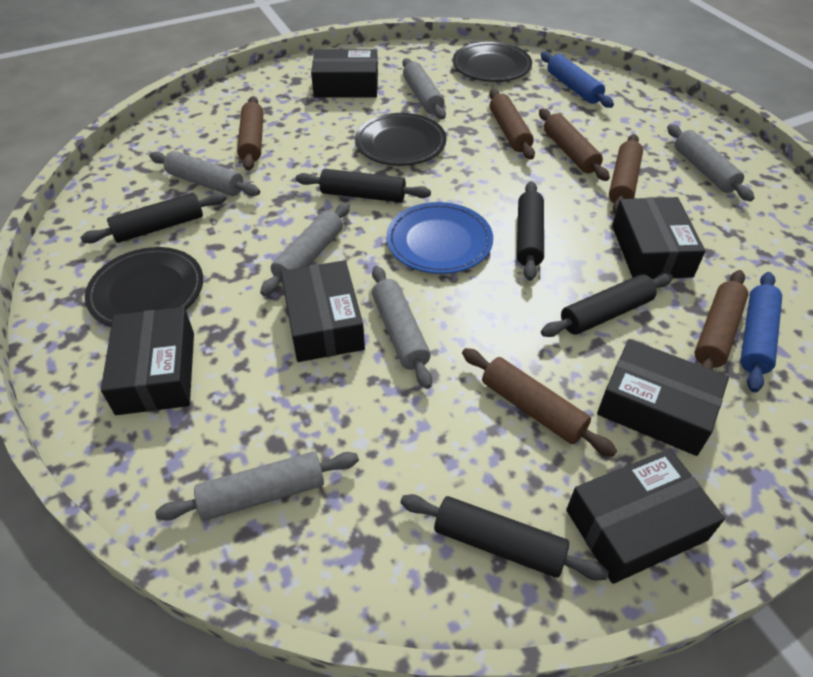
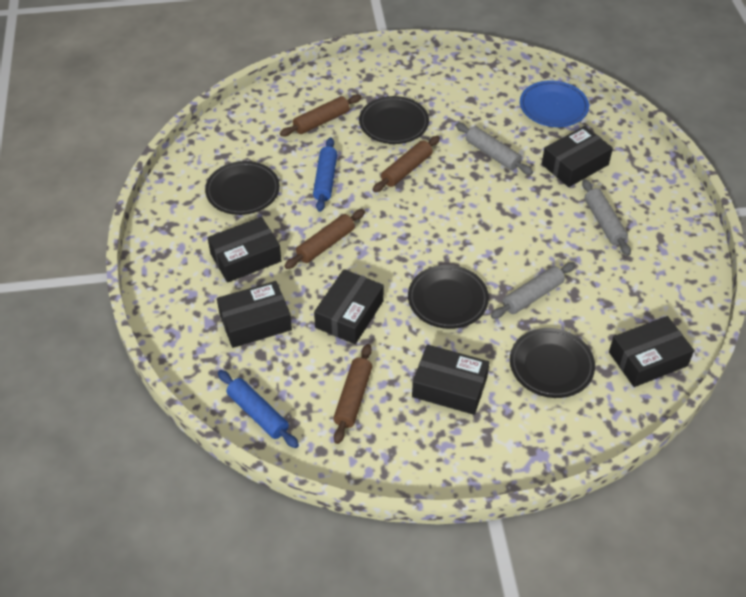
black plate: [85,247,203,327] [355,113,447,166] [453,42,532,82] = 3 -> [205,161,280,215] [359,96,429,144] [408,265,489,329] [510,328,595,398] = 4
black rolling pin: [80,193,227,243] [296,169,431,202] [400,494,609,581] [517,181,544,281] [541,273,673,337] = 5 -> none = 0
brown rolling pin: [237,96,263,171] [462,348,617,457] [489,89,535,160] [539,109,610,181] [609,134,643,214] [694,270,748,370] = 6 -> [280,94,362,136] [284,209,365,269] [333,344,372,444] [373,136,440,192] = 4
grey rolling pin: [149,151,260,196] [155,451,359,521] [260,202,350,296] [372,266,432,389] [402,58,446,120] [667,124,754,201] = 6 -> [456,122,533,175] [491,262,575,319] [582,179,631,256] = 3

